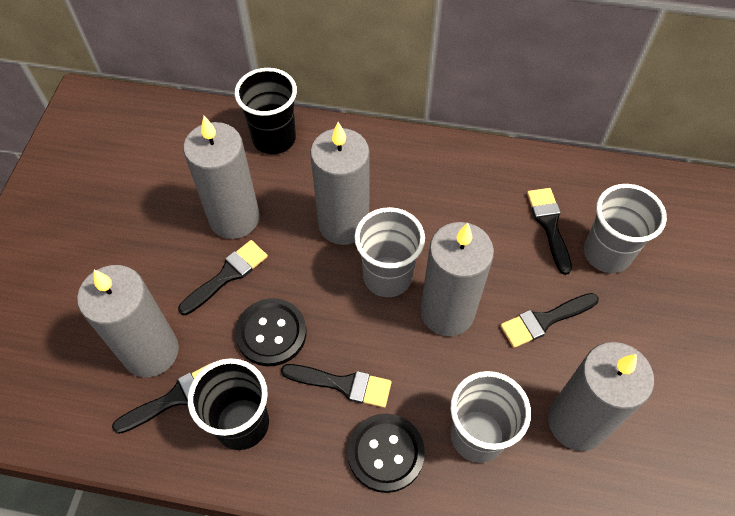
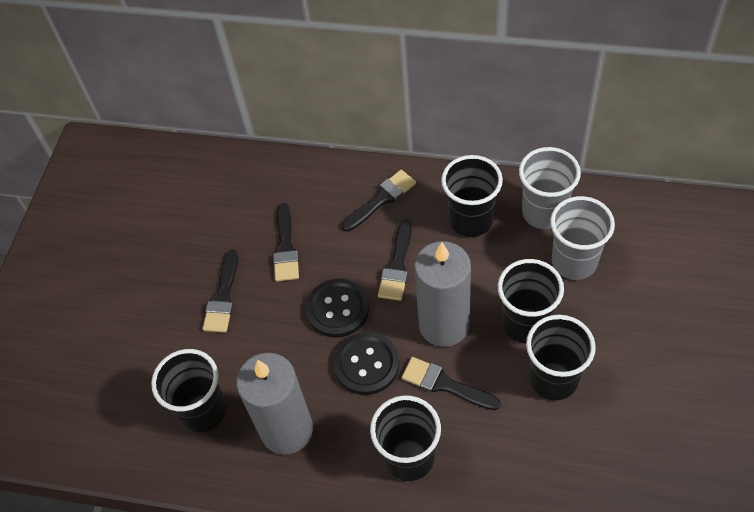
black cup: [188,358,269,450] [235,68,297,154] = 2 -> [151,349,227,432] [370,395,441,481] [441,155,503,237] [498,259,564,343] [526,315,596,400] = 5
grey candle: [77,265,179,377] [183,116,260,239] [310,122,370,245] [420,222,494,336] [548,342,654,451] = 5 -> [236,353,313,455] [414,241,471,347] = 2
grey cup: [354,207,425,297] [450,371,531,463] [584,184,667,273] = 3 -> [519,147,581,229] [550,196,615,280] = 2

